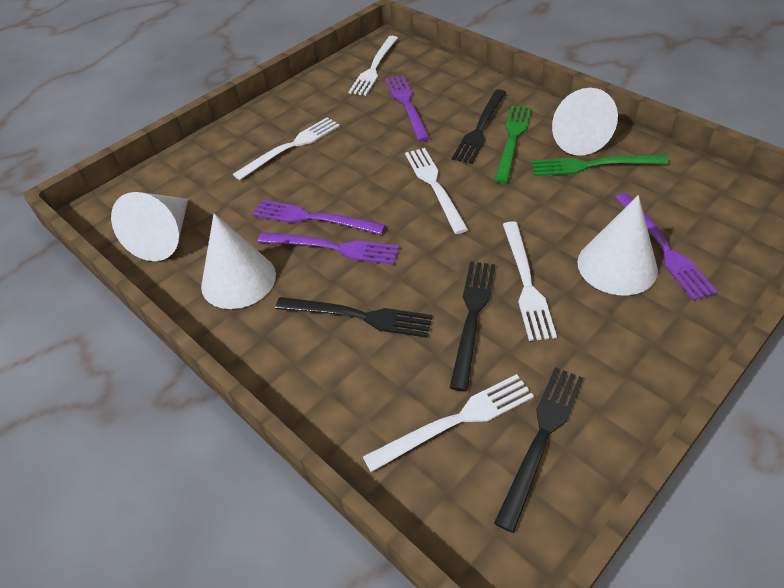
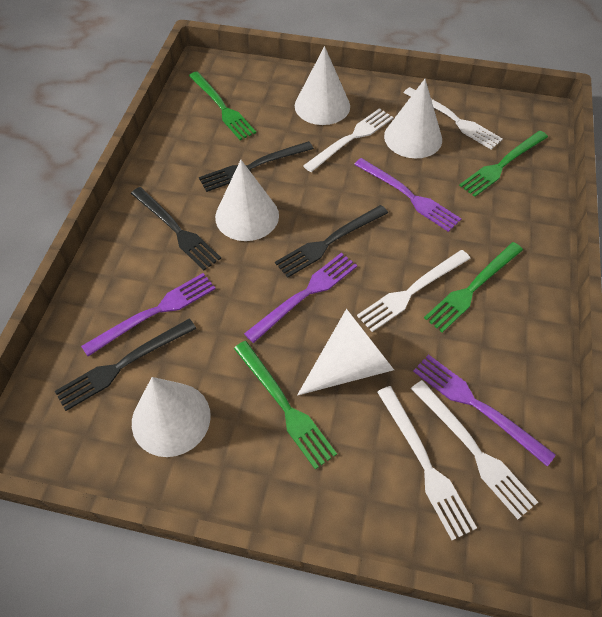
green fork: [494,105,532,183] [531,155,669,176] = 2 -> [189,71,256,140] [234,341,337,469] [424,242,523,333] [459,131,548,197] = 4
white cone: [111,192,188,261] [201,213,276,309] [552,88,618,156] [577,195,658,296] = 4 -> [132,377,211,457] [215,160,279,241] [295,46,350,125] [297,309,394,395] [384,79,442,158] = 5

